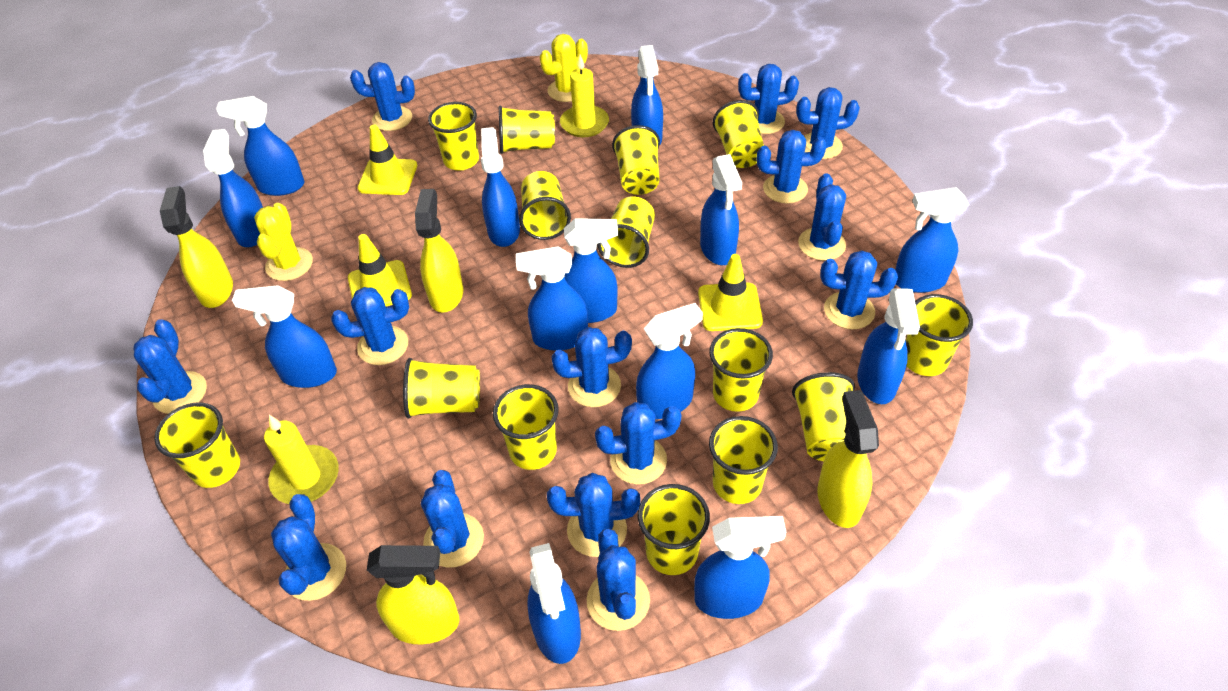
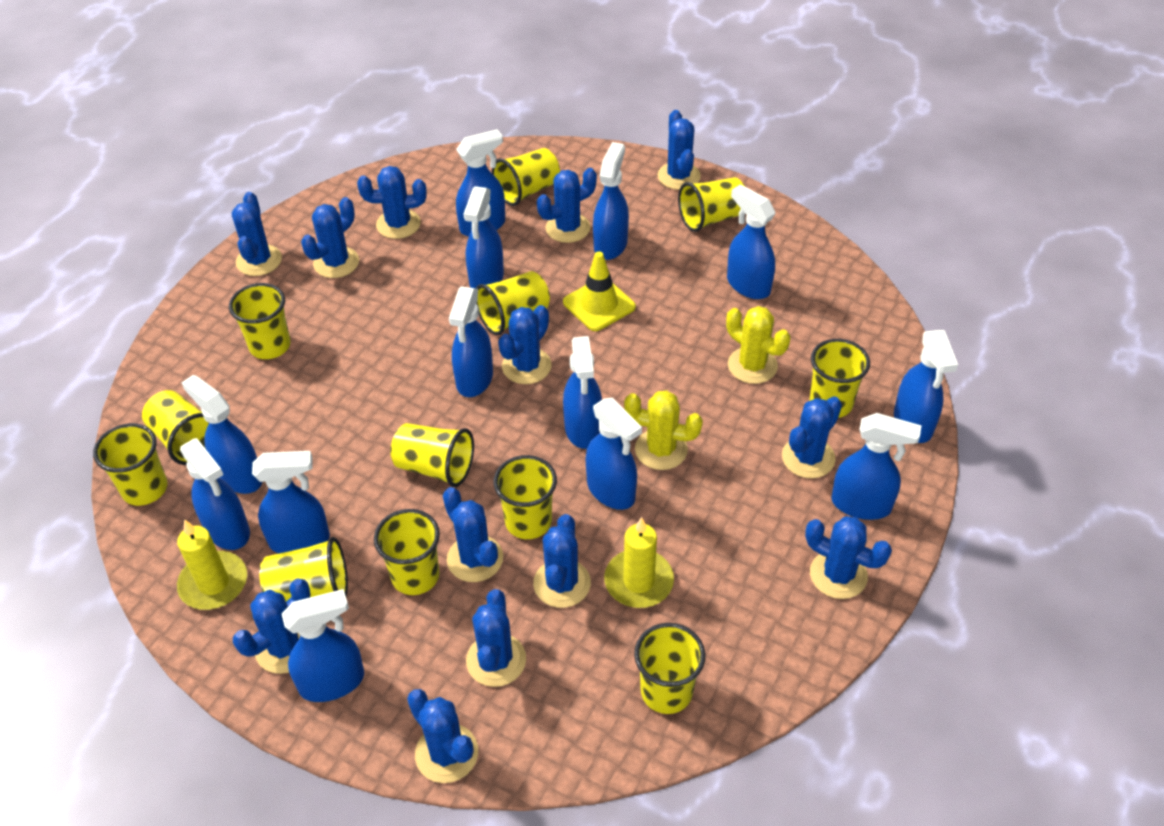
blue cactus: [133,319,207,414] [271,494,346,601] [331,287,409,365] [350,62,415,131] [421,470,484,568] [547,473,640,557] [551,327,632,407] [587,529,650,631] [595,402,681,485] [738,64,799,134] [757,130,827,204] [796,87,860,159] [798,173,846,261] [820,250,898,329] = 14 -> [232,192,282,276] [233,578,310,674] [301,197,359,278] [357,166,427,239] [407,689,478,783] [443,487,503,582] [466,589,526,687] [498,305,552,384] [533,514,591,608] [537,168,597,243] [657,110,701,190] [782,396,842,478] [805,516,892,599] = 13
yellow cup: [154,402,240,488] [403,358,480,419] [428,102,479,171] [493,384,559,470] [499,106,555,154] [519,171,571,240] [597,196,655,268] [612,125,660,195] [638,484,710,575] [709,328,773,412] [709,416,778,504] [713,100,764,168] [792,372,855,461] [906,294,973,376] = 14 -> [93,423,167,506] [142,390,209,465] [229,283,291,359] [259,537,348,601] [374,509,440,595] [391,423,474,487] [476,271,550,335] [492,148,560,206] [493,455,557,539] [634,623,705,714] [678,177,744,232] [809,339,870,418] = 12
yellow spray bottle: [160,186,233,308] [367,545,459,644] [415,189,463,313] [817,390,879,528] = 4 -> none = 0
yellow traffic cone: [348,234,412,306] [358,125,417,195] [698,254,763,331] = 3 -> [563,251,636,331] = 1

